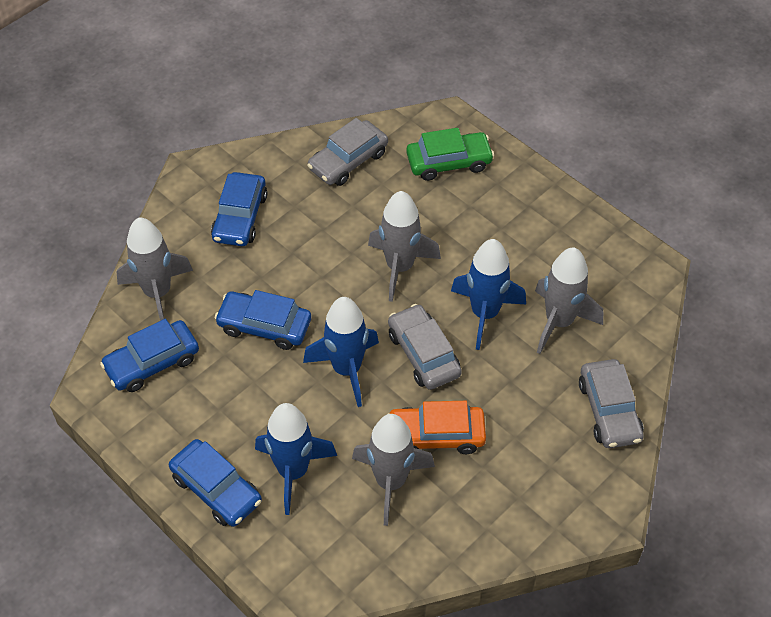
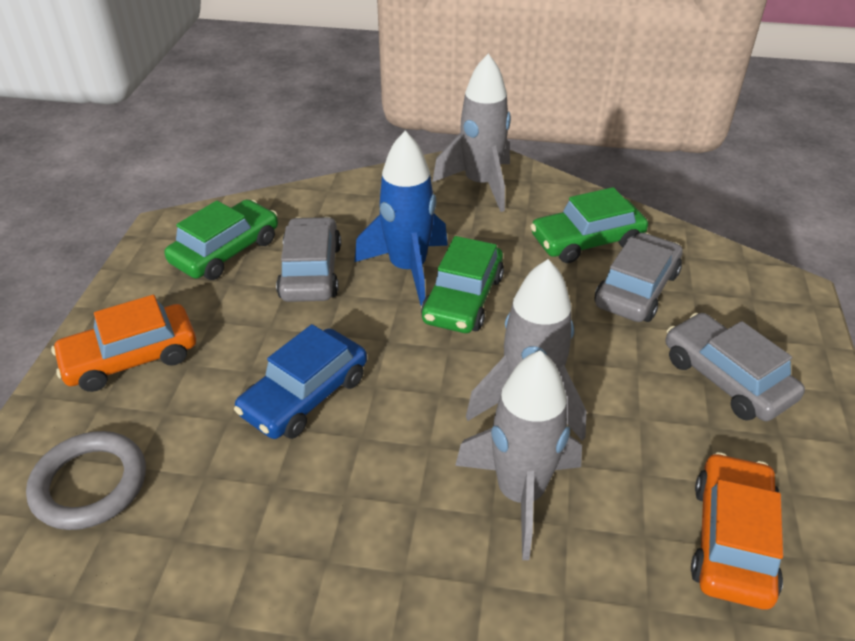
blue car: [100,319,199,392] [169,439,262,527] [211,172,267,246] [215,290,311,350] = 4 -> [234,324,367,439] = 1
blue rocket: [255,403,337,515] [303,297,379,407] [451,239,526,350] = 3 -> [355,131,448,306] = 1
green car: [406,128,494,181] = 1 -> [164,199,278,280] [421,236,504,333] [531,187,648,263] = 3
grey ring: none = 0 -> [26,431,146,530] = 1
grey rocket: [117,217,193,321] [352,414,435,526] [368,191,441,302] [535,248,603,354] = 4 -> [432,54,511,212] [455,350,582,560] [466,259,586,440] = 3
orange car: [388,401,486,454] = 1 -> [51,295,196,392] [691,452,783,610] = 2

